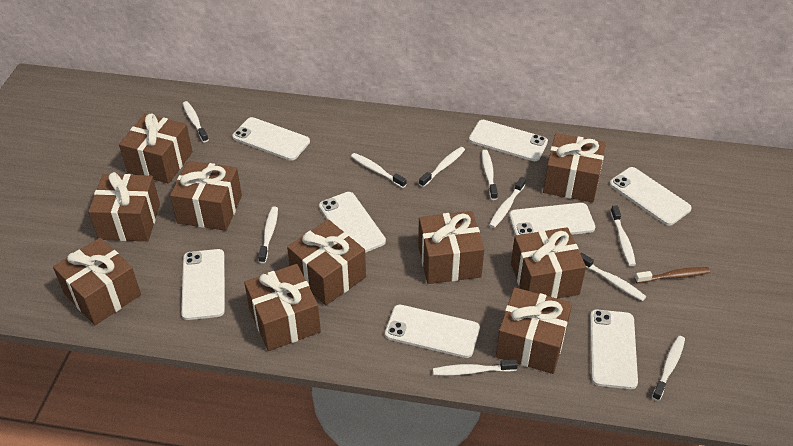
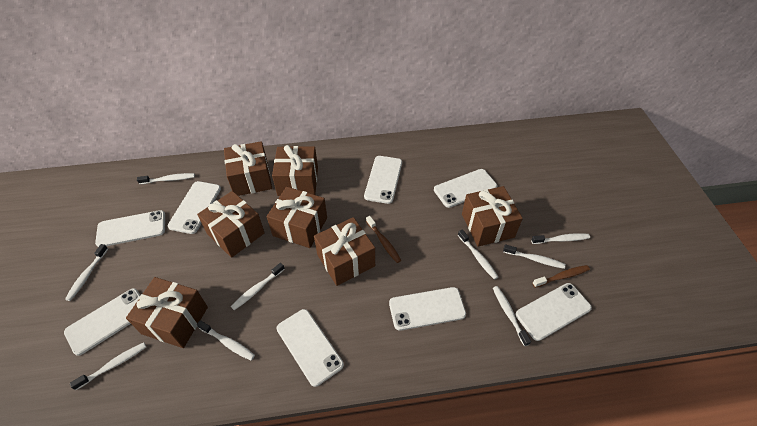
brown gift: [53,238,141,325] [88,172,160,241] [119,114,193,184] [170,161,242,231] [244,264,321,351] [287,220,366,305] [418,211,484,284] [496,287,572,374] [511,227,586,299] [543,133,606,203] = 10 -> [126,277,208,348] [197,191,265,258] [224,141,272,196] [267,187,327,248] [272,145,318,196] [314,217,375,286] [462,186,523,247] = 7
brown toothbrush: [635,267,710,283] = 1 -> [366,216,401,263] [532,265,590,288] = 2
white toothbrush: [182,101,209,142] [258,206,278,263] [351,153,407,188] [419,147,465,187] [433,359,518,376] [482,150,498,200] [489,177,526,228] [581,253,646,301] [610,205,636,266] [652,336,685,401] = 10 -> [65,244,108,301] [70,343,146,390] [137,173,195,184] [197,320,255,361] [231,263,284,310] [458,229,498,280] [493,286,531,346] [503,244,566,269] [531,233,590,244] = 9

